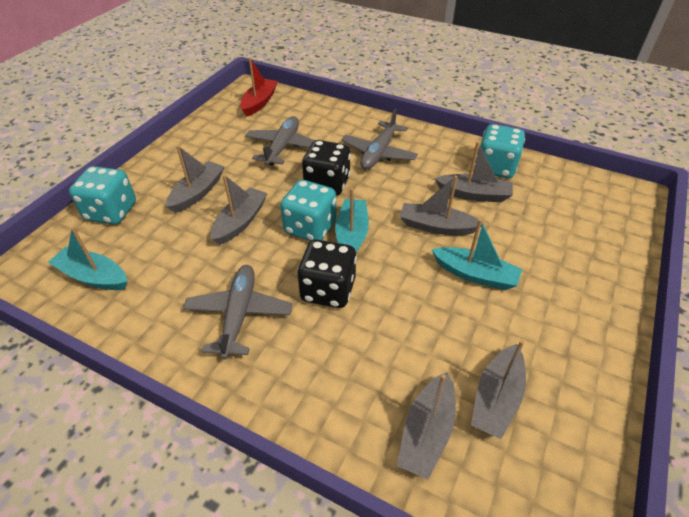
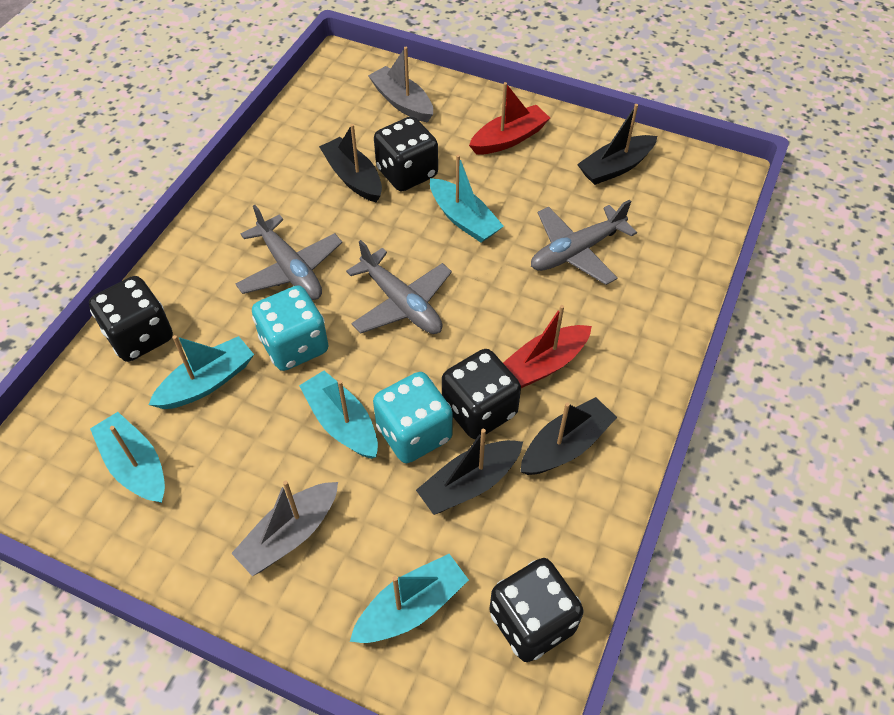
black boat: none = 0 -> [319,124,382,202] [416,429,523,515] [520,397,617,475] [577,104,657,185] = 4
black dice: [297,240,357,308] [302,140,351,196] = 2 -> [89,276,173,362] [374,116,438,191] [442,349,521,439] [489,558,584,662] = 4
grey boat: [166,145,224,213] [211,175,267,245] [397,372,456,479] [400,176,484,235] [435,141,513,202] [471,340,526,439] = 6 -> [231,480,338,576] [368,47,433,123] = 2
red boat: [240,57,278,117] = 1 -> [469,82,550,154] [503,305,592,388] = 2
turquoise boat: [48,227,127,290] [335,188,369,253] [432,219,522,290] = 3 -> [90,412,165,503] [148,335,254,409] [299,371,378,459] [350,554,469,643] [430,154,504,243] = 5
turquoise dice: [69,166,136,224] [280,180,336,241] [481,124,525,178] = 3 -> [252,286,329,371] [373,372,453,463] = 2

